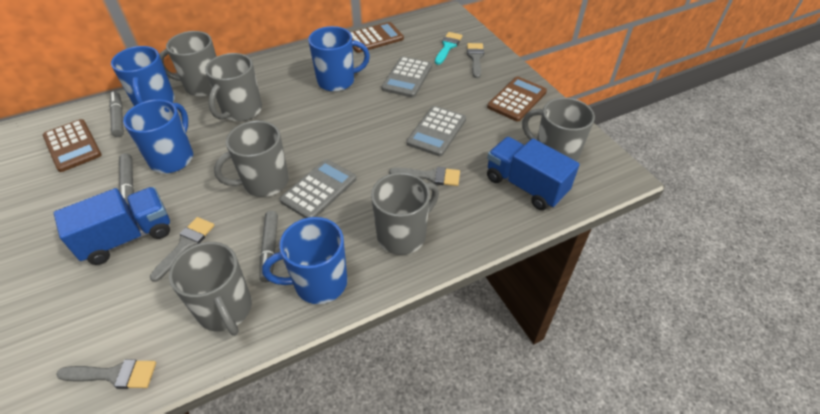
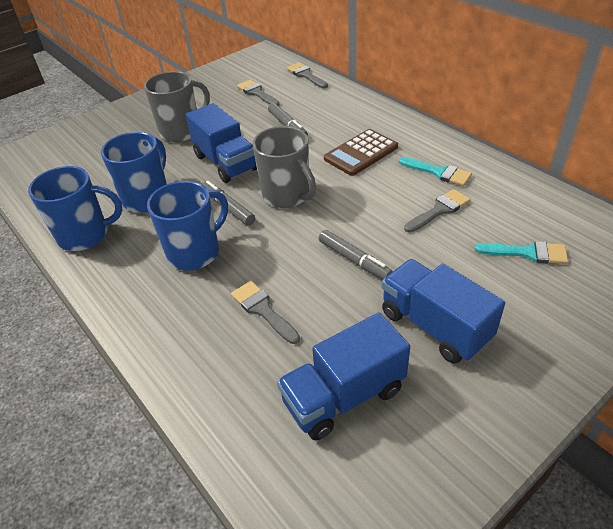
blue mug: [111,46,175,106] [123,99,193,173] [262,217,347,304] [308,26,370,92] = 4 -> [28,166,122,251] [101,132,167,213] [147,181,228,270] = 3
blue truck: [54,187,170,265] [487,137,580,210] = 2 -> [186,103,257,183] [277,313,410,440] [382,259,505,364] = 3
brown calculator: [43,119,102,172] [350,22,404,53] [487,77,547,121] = 3 -> [324,129,398,176] = 1
grey calculator: [280,159,356,218] [382,56,432,98] [407,106,466,156] = 3 -> none = 0
grey mug: [159,31,216,97] [169,242,252,336] [205,53,262,122] [214,121,289,197] [371,173,439,255] [522,98,595,162] = 6 -> [144,71,210,142] [252,126,316,208] = 2
turquoise brush: [435,32,462,65] = 1 -> [399,157,472,186] [475,241,568,264] = 2

